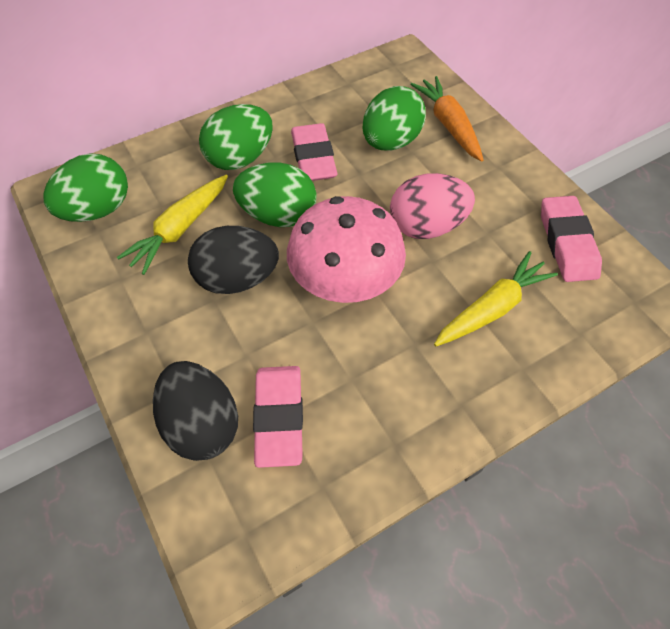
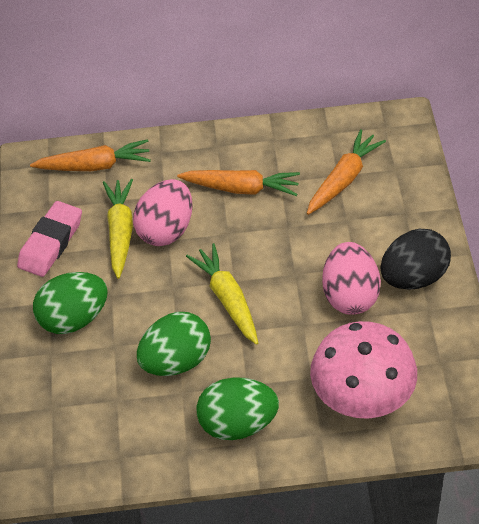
black egg: [153,361,238,461] [188,226,279,294] = 2 -> [380,229,451,290] = 1
green egg: [44,153,128,222] [199,104,273,170] [233,162,317,227] [363,86,426,151] = 4 -> [33,272,108,334] [137,312,211,376] [196,378,279,440] = 3
orange carrot: [410,76,484,162] = 1 -> [30,139,151,171] [177,170,300,196] [307,129,386,215] = 3
pink egg: [390,173,475,239] = 1 -> [133,179,193,246] [322,242,381,315] = 2
pink eraser: [253,366,303,468] [291,123,337,181] [541,196,602,282] = 3 -> [17,201,82,277] = 1

